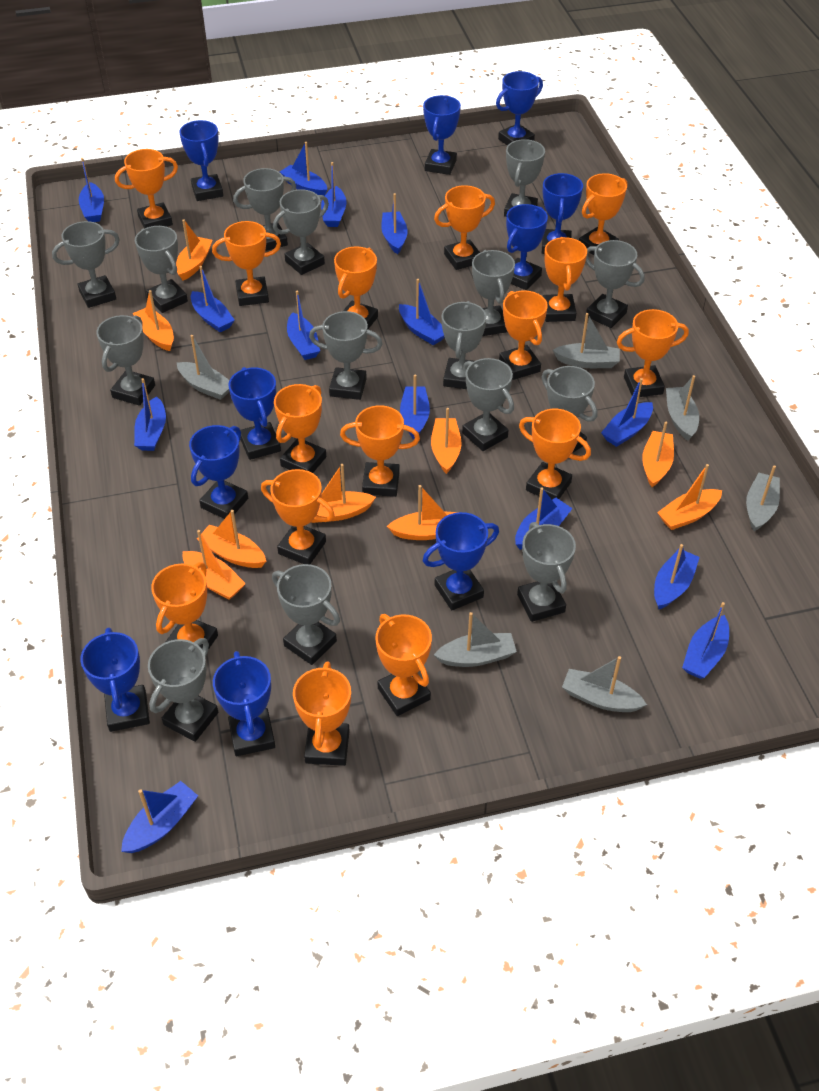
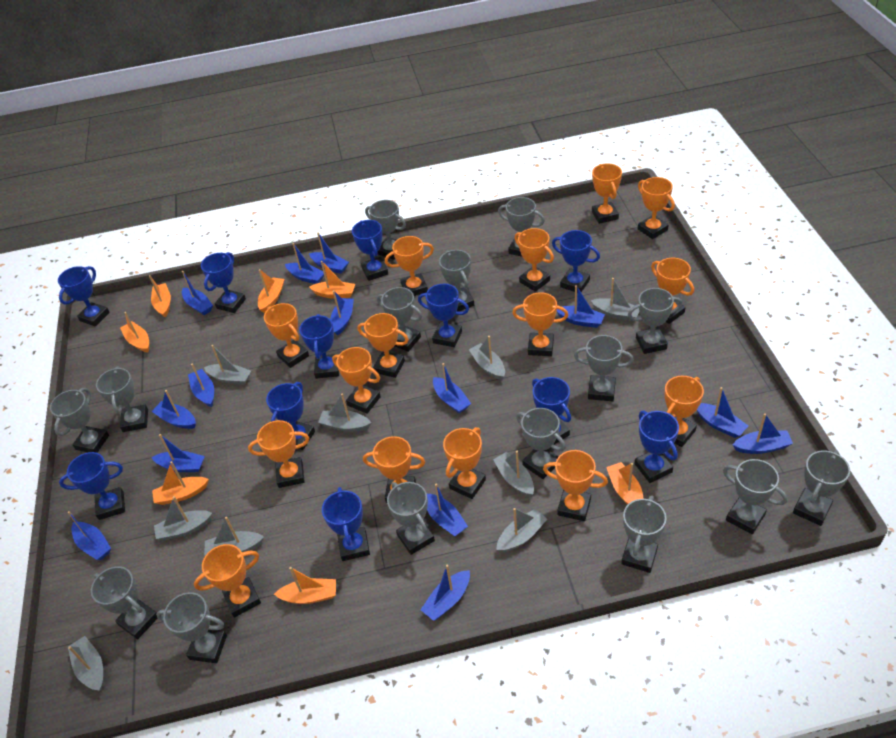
blue trophy: [80,628,150,732] [179,120,223,201] [189,425,248,519] [213,651,275,756] [228,367,281,460] [423,95,461,175] [423,512,499,611] [496,71,543,146] [506,204,548,290] [542,173,583,254] = 10 -> [58,266,110,326] [59,452,125,520] [201,252,246,313] [266,382,315,450] [299,314,339,379] [322,487,370,561] [352,220,388,281] [418,284,469,347] [532,377,571,444] [552,230,600,292] [634,411,679,483] = 11
grey boat: [177,335,229,400] [434,612,517,667] [553,313,620,368] [562,656,647,712] [666,375,699,441] [746,465,780,531] = 6 -> [68,636,103,691] [154,496,212,540] [204,345,251,385] [204,517,264,556] [318,393,371,432] [469,336,505,380] [493,451,534,497] [496,508,547,553] [591,278,639,321] = 9
orange boat: [133,290,174,351] [176,219,213,280] [183,530,246,600] [197,510,266,568] [312,464,376,523] [387,485,458,540] [431,408,462,474] [642,422,674,487] [657,464,722,530] = 9 -> [120,312,149,353] [149,275,171,318] [152,461,209,505] [258,269,284,313] [274,567,336,604] [309,261,355,298] [606,462,644,505] = 7

